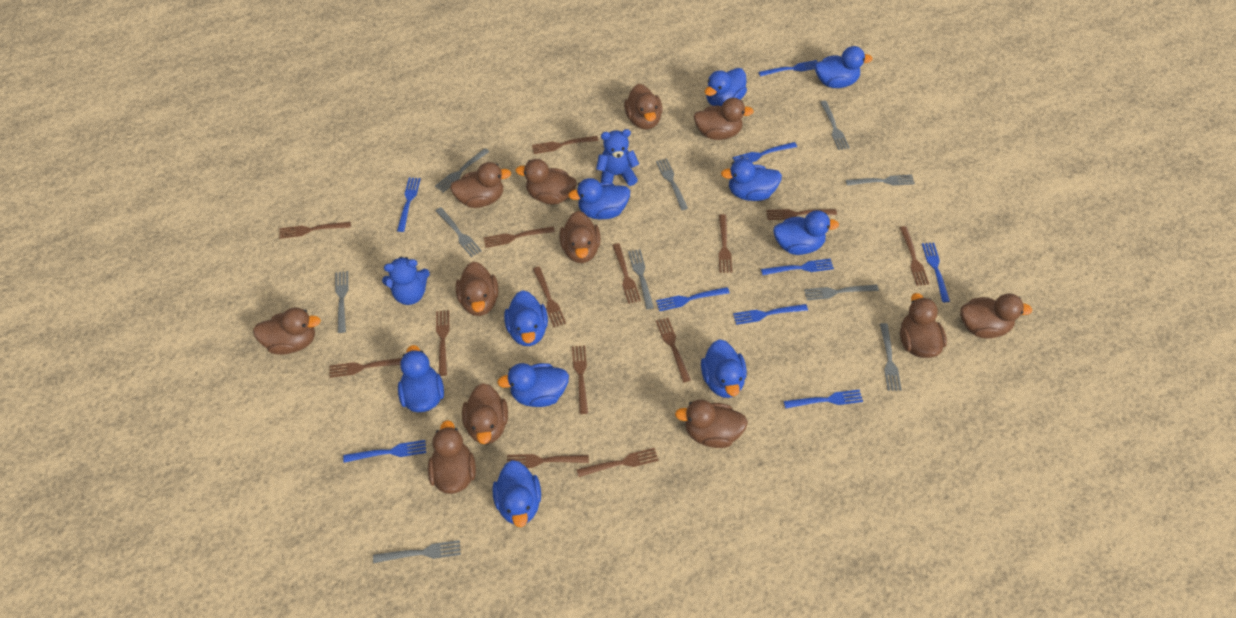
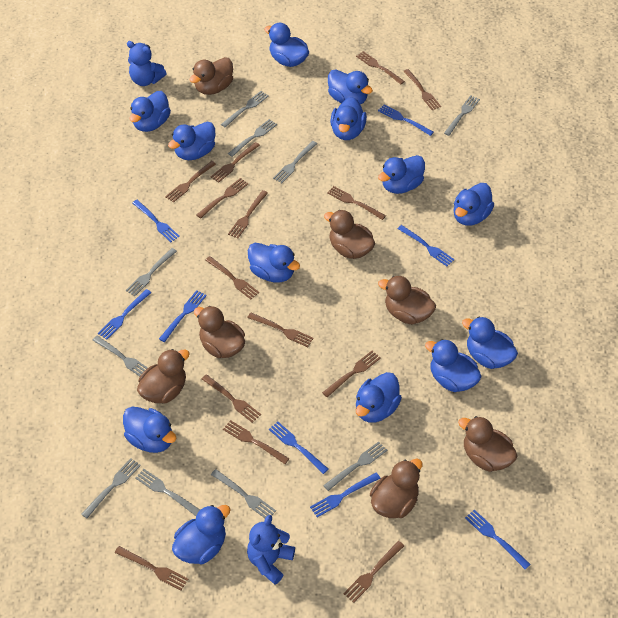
blue duck: [398,345,444,412] [492,460,541,527] [497,363,569,407] [504,290,548,346] [568,178,630,220] [701,339,747,398] [705,68,747,106] [721,159,782,201] [773,210,839,255] [815,46,872,88] = 10 -> [123,407,176,453] [130,91,171,132] [168,122,215,160] [172,505,231,564] [248,243,300,282] [264,23,309,67] [328,69,373,104] [330,97,367,140] [356,372,402,423] [378,155,425,194] [425,339,482,392] [453,183,494,226] [462,317,518,369] = 13
blue fork: [343,440,426,463] [397,177,421,232] [656,287,730,311] [732,142,797,162] [733,304,808,325] [759,60,817,77] [761,259,834,275] [784,389,863,409] [922,243,950,302] = 9 -> [98,289,151,339] [132,200,180,242] [159,290,207,342] [269,422,329,474] [310,473,381,517] [378,104,434,136] [398,225,454,266] [465,510,531,569] = 8
brown duck: [253,307,321,355] [428,420,476,494] [450,162,511,208] [456,262,499,316] [462,383,508,444] [515,159,577,205] [560,211,601,263] [624,84,662,129] [675,399,748,448] [694,98,754,140] [900,293,947,358] [960,293,1032,338] = 12 -> [137,349,190,403] [190,57,233,95] [194,306,245,358] [324,210,375,259] [370,459,422,518] [378,276,436,324] [458,416,518,472] = 7

